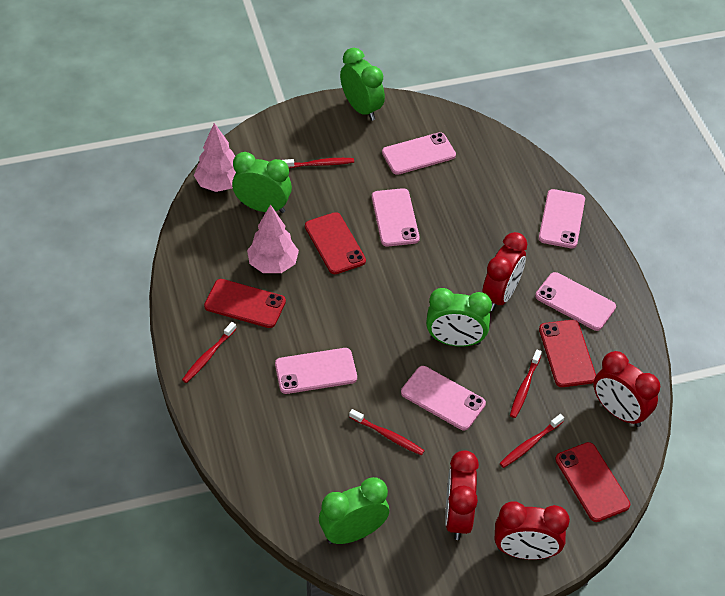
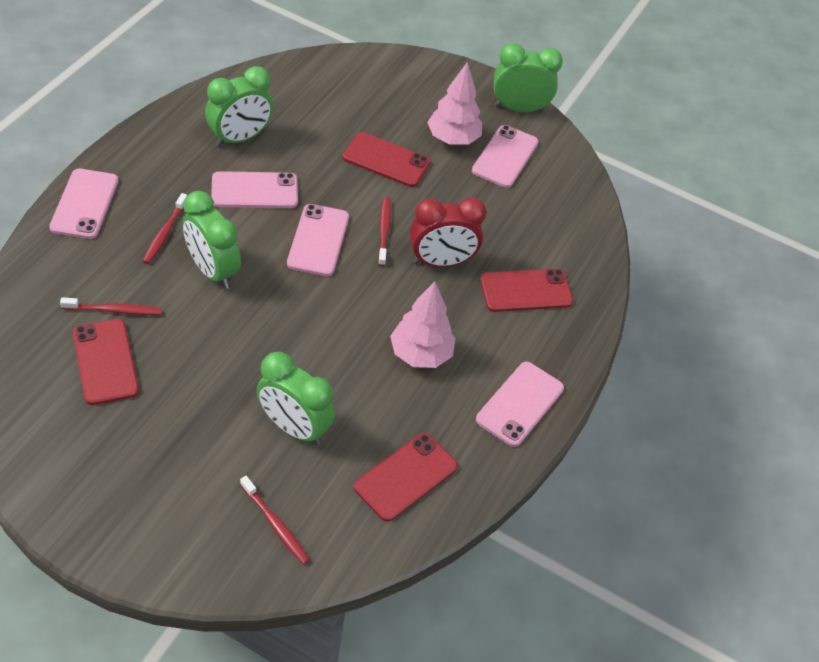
pink phone: [275,348,357,394] [372,188,420,247] [382,132,456,175] [401,366,486,430] [535,272,616,331] [539,189,585,248] = 6 -> [49,169,119,239] [211,171,298,208] [287,204,349,276] [472,125,539,188] [476,362,564,447] = 5
red clock: [445,450,479,540] [482,232,527,311] [495,501,570,560] [593,351,660,427] = 4 -> [410,197,487,267] = 1
red toothbrush: [182,322,236,383] [282,158,354,168] [349,409,425,455] [500,414,564,468] [510,350,542,418] = 5 -> [60,297,162,315] [142,193,187,264] [240,476,310,564] [378,197,391,266] = 4

